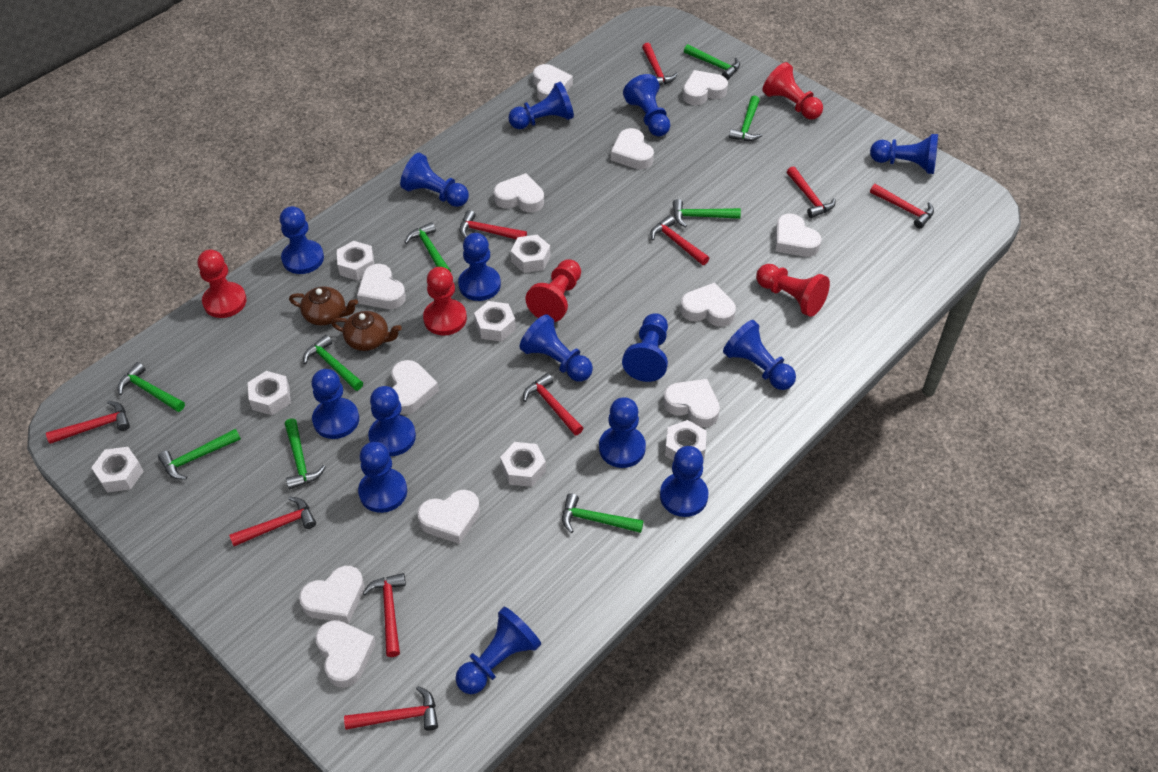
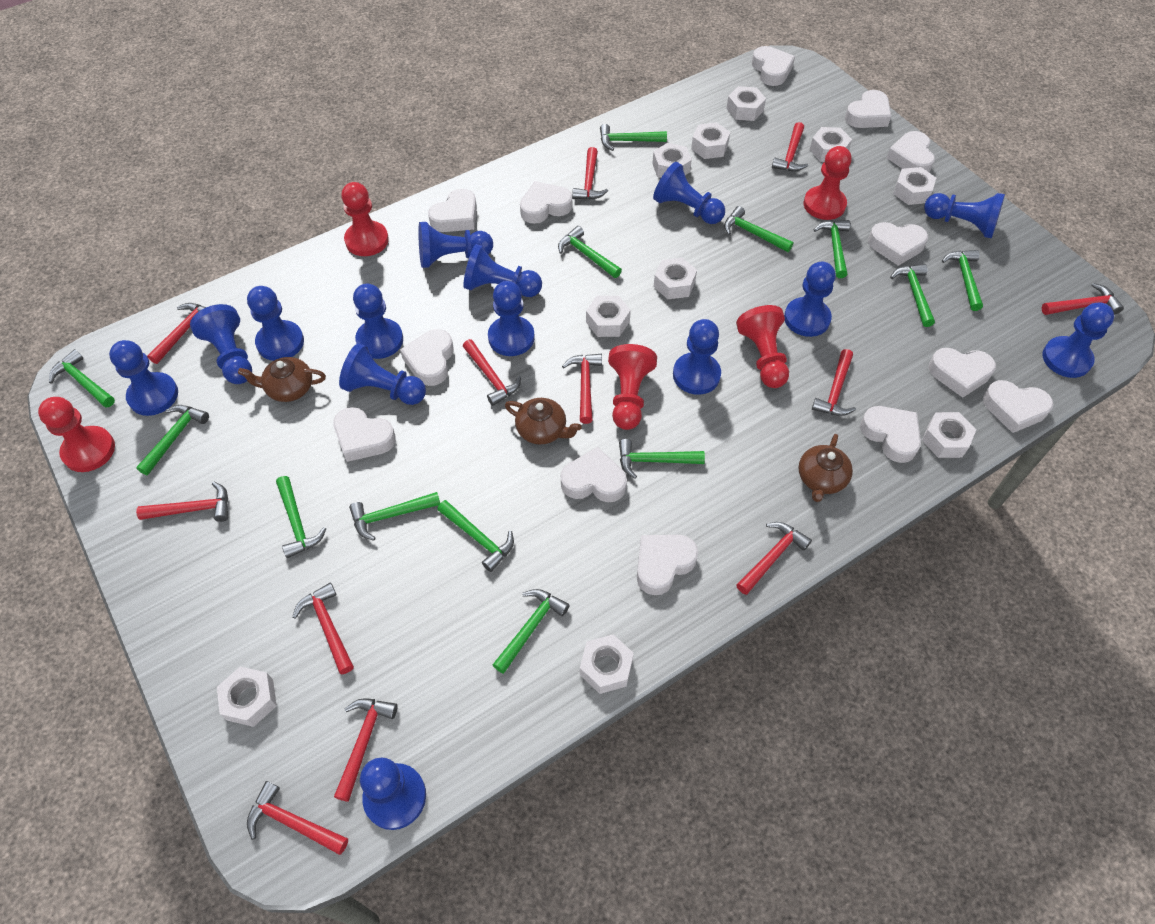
blue pawn: [280,206,324,274] [311,369,359,439] [358,442,407,513] [368,386,416,456] [400,153,469,207] [456,607,541,694] [458,233,501,301] [508,82,574,129] [519,314,593,382] [599,397,646,468] [622,313,668,382] [623,74,670,137] [660,446,709,517] [723,320,796,390] [870,134,938,174] = 15 -> [109,340,178,416] [190,304,252,384] [247,286,304,361] [339,344,426,405] [353,283,403,359] [360,758,426,830] [418,222,493,268] [463,244,542,297] [488,281,535,356] [653,162,725,224] [673,319,721,395] [784,261,836,337] [924,193,1005,238] [1043,302,1114,378] = 14
brown teapot: [289,286,358,326] [331,311,402,351] = 2 -> [238,357,326,402] [505,398,582,444] [798,434,853,502] = 3
green hammer: [118,362,185,412] [158,429,241,480] [285,418,326,490] [303,335,363,391] [405,222,451,272] [562,493,644,533] [673,199,741,227] [684,44,740,80] [729,96,762,141] = 9 -> [49,349,115,408] [136,405,209,475] [276,476,326,558] [349,492,440,541] [437,500,514,572] [493,589,569,674] [558,226,622,278] [600,124,667,151] [619,439,705,479] [724,206,793,252] [814,220,850,278] [890,264,935,327] [942,250,983,311] = 13
red hammer: [46,401,130,444] [229,496,316,546] [344,686,438,731] [363,573,406,657] [459,210,527,240] [523,373,583,435] [642,43,678,85] [650,215,709,265] [787,166,836,218] [870,184,934,229] = 10 -> [136,482,228,522] [147,303,206,364] [247,781,348,855] [292,583,354,674] [334,698,398,802] [463,339,521,406] [562,354,602,424] [572,147,608,200] [736,522,812,595] [772,122,808,171] [812,349,856,416] [1042,283,1124,315] = 12
white heart: [299,566,365,623] [315,620,376,688] [357,264,406,309] [391,360,439,415] [417,490,480,544] [494,173,544,212] [533,64,573,101] [611,128,654,169] [663,379,720,427] [680,282,736,327] [683,70,728,105] [775,214,822,257] = 12 -> [333,407,396,462] [400,329,454,386] [428,189,477,232] [520,181,572,224] [561,447,627,502] [637,535,698,595] [752,46,795,86] [845,90,891,128] [860,406,921,463] [868,222,928,266] [886,131,935,172] [928,348,996,398] [983,380,1053,433] = 13
white nut: [91,447,144,492] [248,371,291,415] [337,241,374,281] [474,301,516,342] [500,442,546,487] [511,235,550,273] [665,420,707,461] = 7 -> [217,667,277,727] [580,634,634,694] [586,296,631,337] [652,143,692,178] [653,258,697,299] [691,122,730,159] [726,86,766,121] [810,127,852,162] [893,167,936,205] [922,412,976,458] = 10

